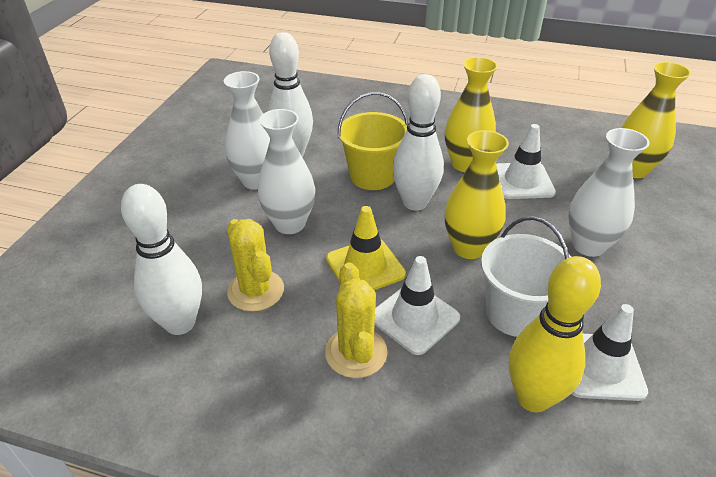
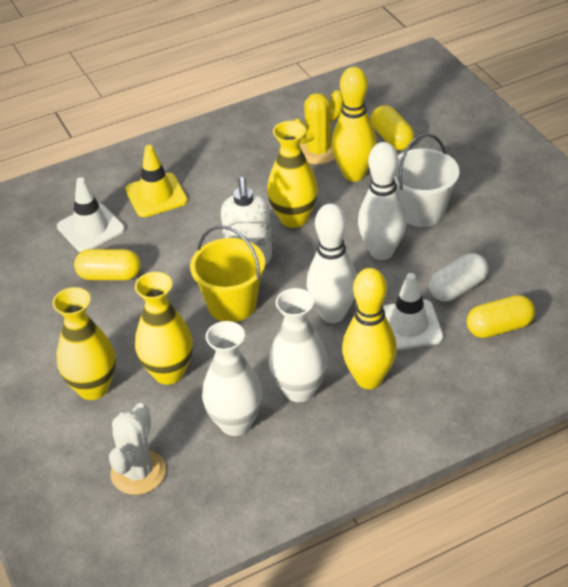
white bowling pin: [121,184,202,335] [268,32,313,157] [392,74,444,211] = 3 -> [307,203,357,323] [358,142,407,260] = 2
white cactus: none = 0 -> [109,403,166,495] = 1
white capsule: none = 0 -> [429,253,488,302] = 1
white soap dispenser: none = 0 -> [221,177,272,265] = 1
white traffic cone: [375,256,460,355] [496,124,556,199] [572,304,648,401] = 3 -> [57,177,125,252] [383,273,443,350] = 2
white vase: [224,71,270,190] [258,109,315,234] [568,128,650,257] = 3 -> [202,321,263,436] [269,288,328,402] = 2
yellow bowling pin: [509,256,601,412] = 1 -> [331,67,377,181] [342,268,397,389] = 2
yellow cactus: [227,219,284,312] [325,262,388,378] = 2 -> [294,90,343,165] = 1
yellow capsule: none = 0 -> [74,249,141,280] [371,105,414,150] [467,295,535,338] = 3

